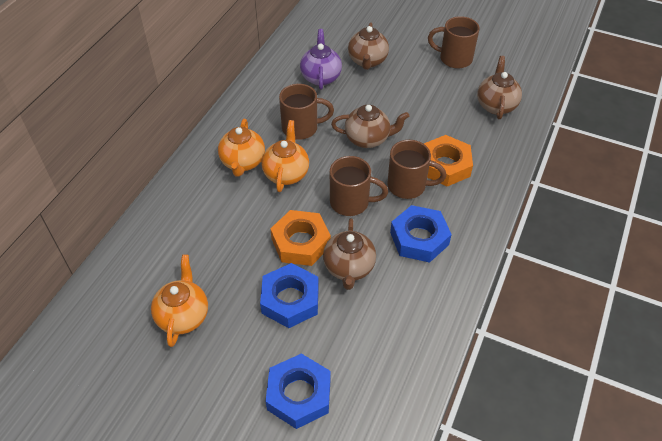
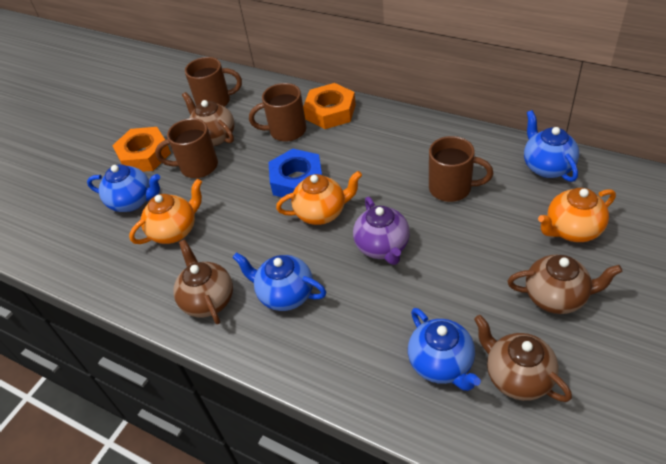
blue nut: [260,263,319,328] [265,353,331,429] [390,205,452,263] = 3 -> [268,149,322,200] = 1
blue teapot: none = 0 -> [87,164,160,212] [232,252,326,311] [408,308,481,391] [524,110,579,182] = 4

